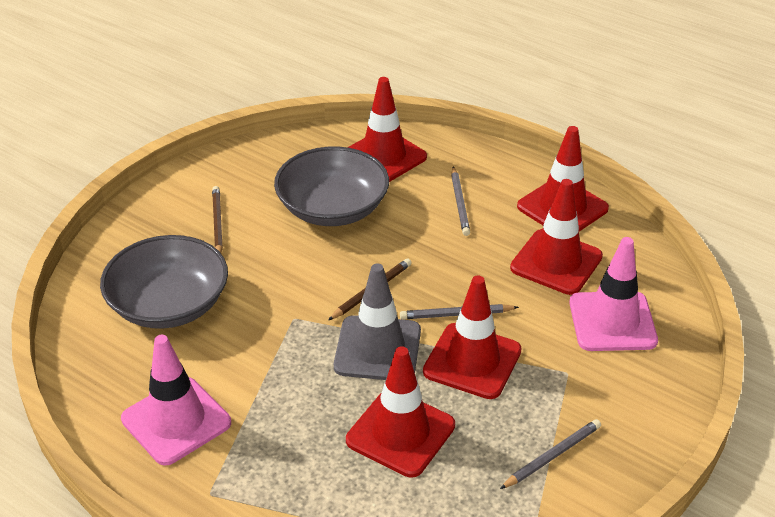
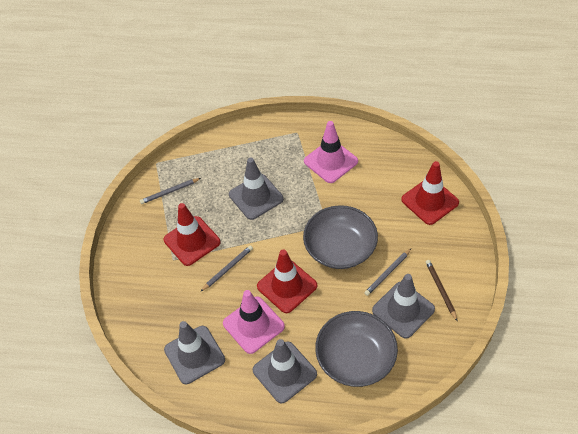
brown pencil: [212,186,223,253] [328,258,411,320] = 2 -> [426,260,458,322] = 1
grey traffic cone: [334,264,421,380] = 1 -> [164,321,225,384] [229,157,284,220] [253,339,317,403] [372,274,435,339] = 4
red traffic cone: [346,346,455,477] [347,77,427,182] [423,275,522,399] [510,179,603,295] [517,126,609,232] = 5 -> [164,203,220,266] [257,249,317,313] [401,161,459,225] = 3

